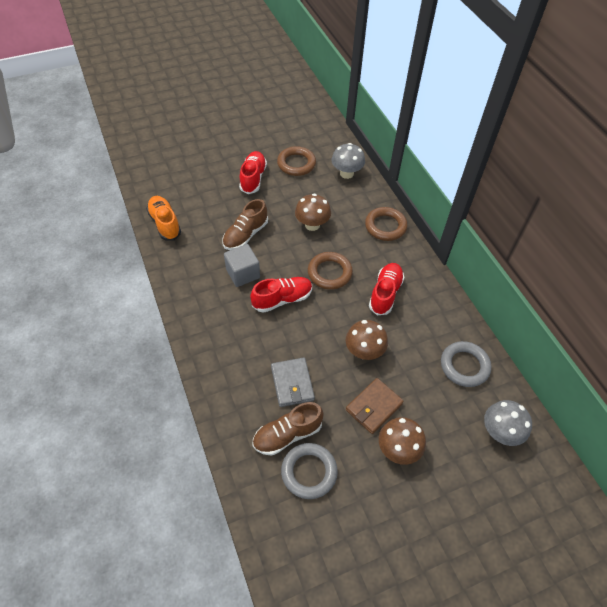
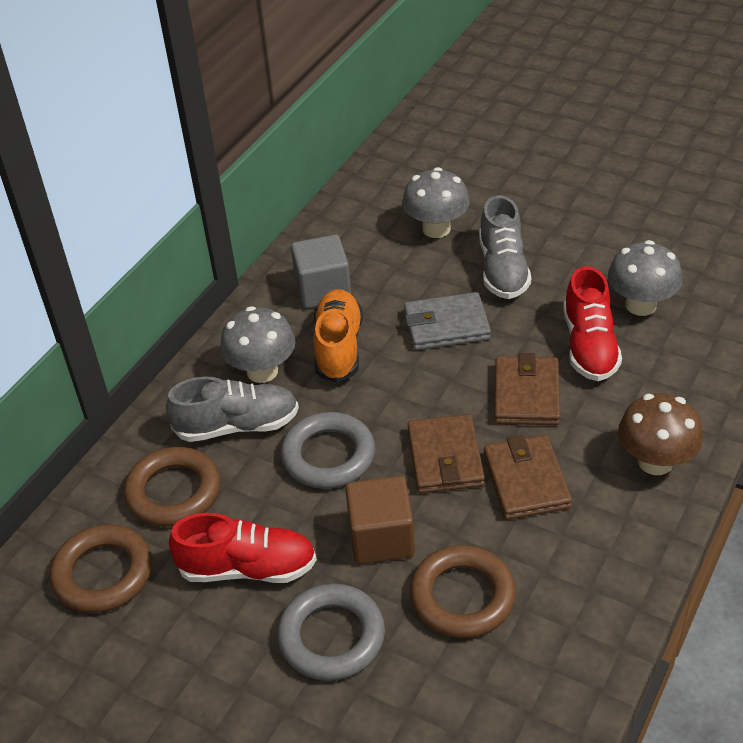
brown cube: none = 0 -> [345,476,415,564] = 1
brown mushroom: [295,193,331,231] [346,320,388,360] [379,417,426,465] = 3 -> [618,393,703,475] = 1
brown shoe: [222,199,268,250] [253,402,324,456] = 2 -> none = 0
brown wallet: [346,378,404,434] = 1 -> [407,414,485,493] [484,435,572,520] [494,353,560,425] = 3
grey mushroom: [331,143,365,179] [484,400,532,446] = 2 -> [220,306,296,383] [402,167,470,238] [608,240,682,316] = 3
grey shoe: none = 0 -> [166,376,299,442] [479,195,531,299] = 2
red shoe: [239,151,267,194] [250,277,312,313] [369,263,404,315] = 3 -> [169,513,317,583] [563,266,622,381] = 2

